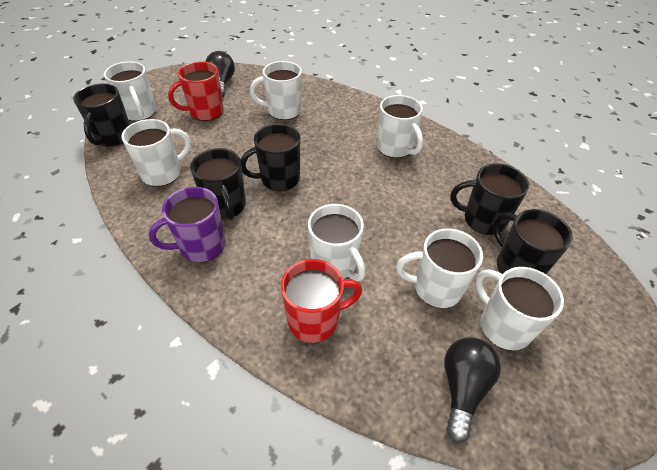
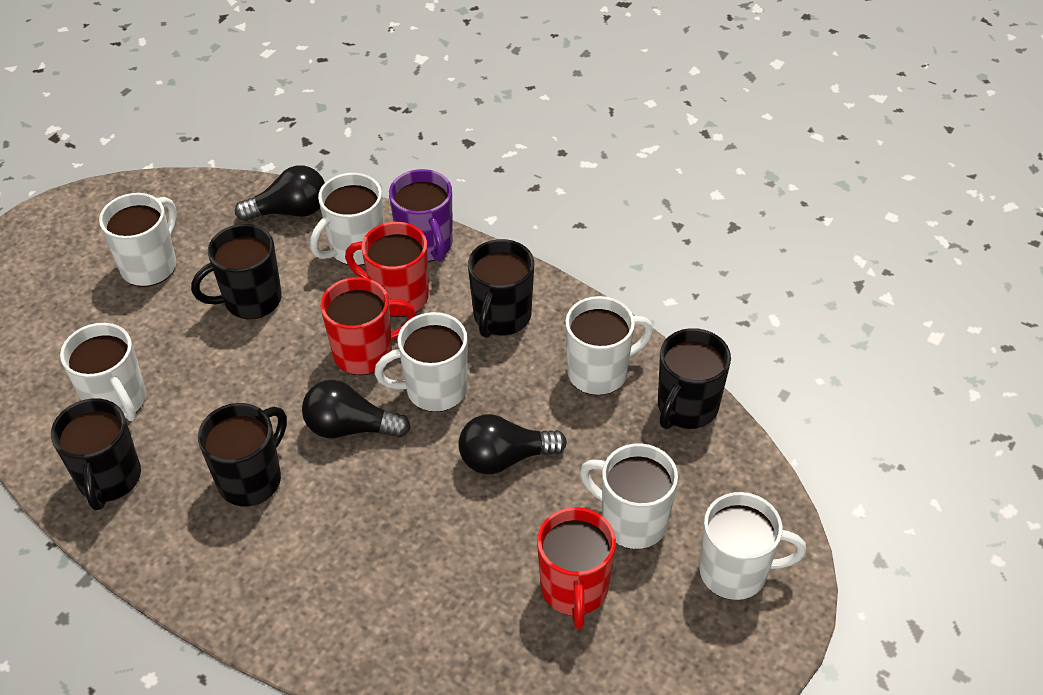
black light bulb: [205,51,235,98] [444,338,501,442] = 2 -> [235,166,325,221] [302,380,411,438] [458,414,567,474] = 3
red mug: [168,61,224,121] [281,259,362,343] = 2 -> [320,277,416,375] [345,222,429,317] [537,507,616,629] = 3

